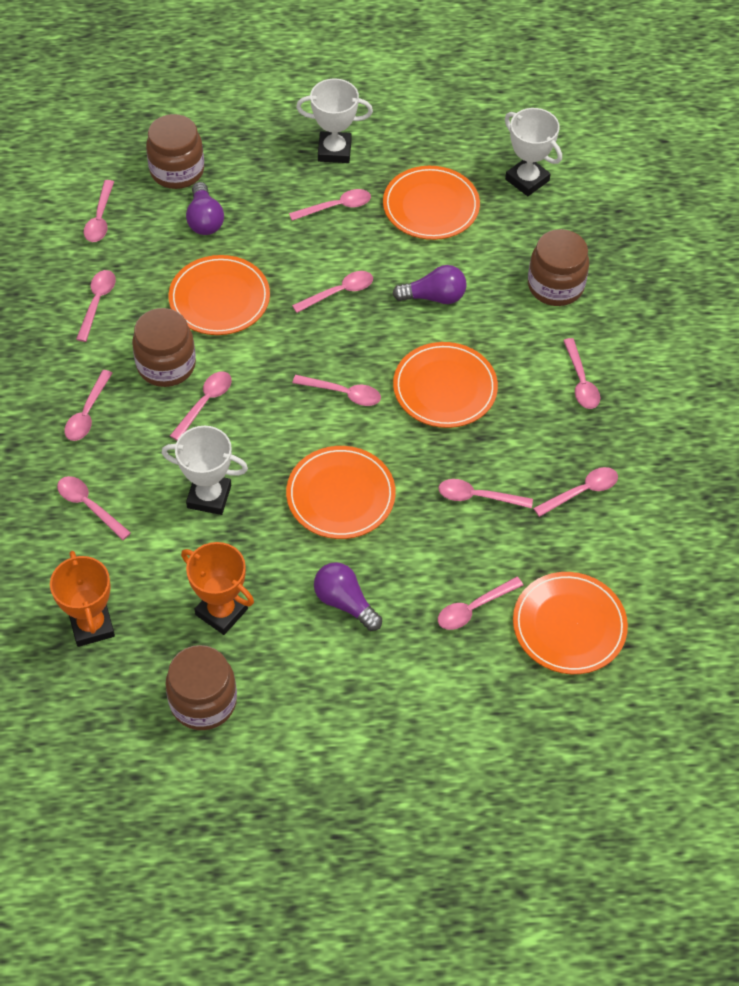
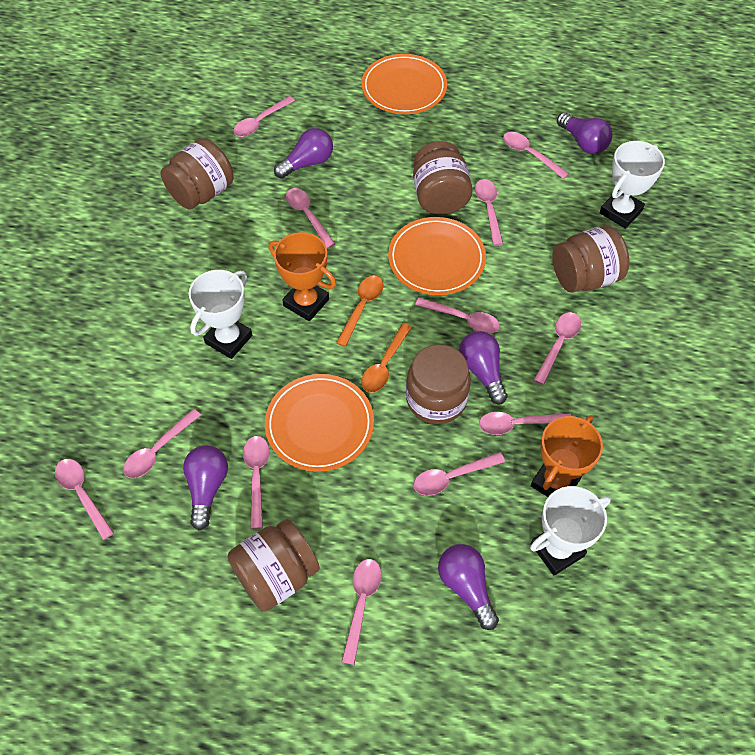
brown jar: [132,308,196,387] [146,114,204,189] [165,645,237,730] [528,229,589,306] = 4 -> [161,138,234,210] [228,519,320,611] [406,344,471,424] [413,141,473,215] [552,225,629,293] = 5
orange plate: [168,255,270,335] [286,446,396,539] [383,166,480,240] [393,342,498,428] [513,572,628,674] = 5 -> [265,374,374,472] [361,54,447,114] [388,217,486,295] = 3
orange spoon: none = 0 -> [336,276,383,347] [361,323,412,393] = 2
purple light bulb: [186,182,224,235] [314,562,382,631] [393,265,467,304] = 3 -> [183,445,228,530] [274,128,333,179] [438,544,499,630] [459,331,508,404] [557,112,612,154] = 5

